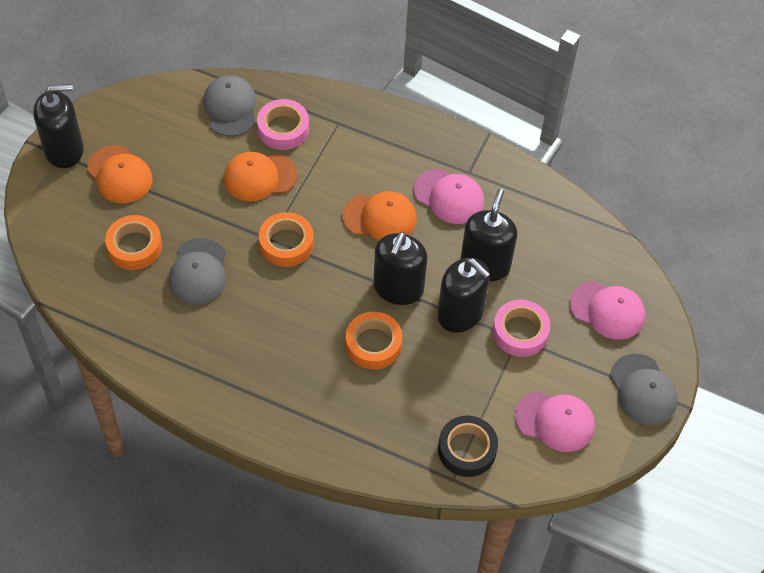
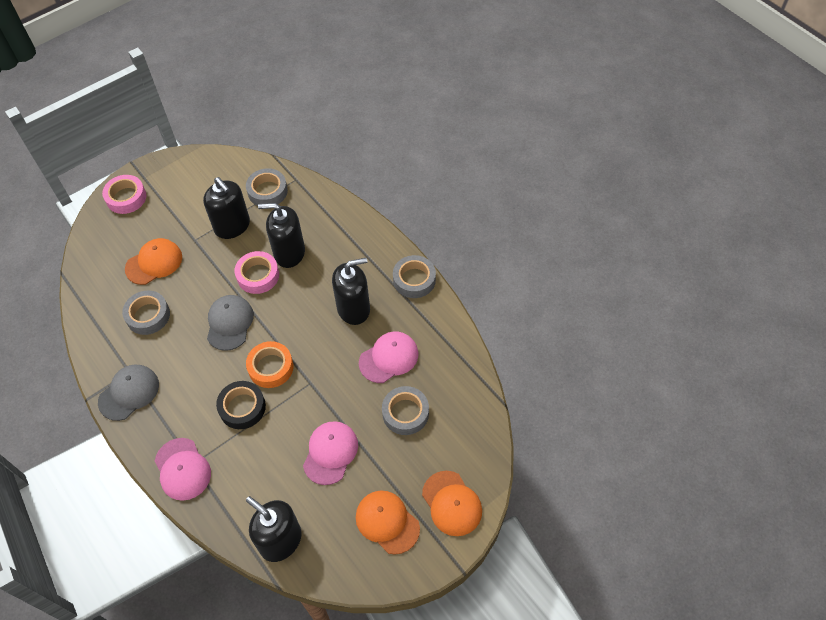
grey cap: [169,238,226,305] [203,75,256,137] [610,354,678,425] = 3 -> [98,365,159,421] [207,295,254,351] = 2
grey tape: none = 0 -> [122,291,170,335] [246,168,288,206] [382,386,429,435] [393,255,436,298] = 4
orange tape: [105,215,162,270] [259,212,314,267] [345,312,402,369] = 3 -> [246,341,293,388] = 1

